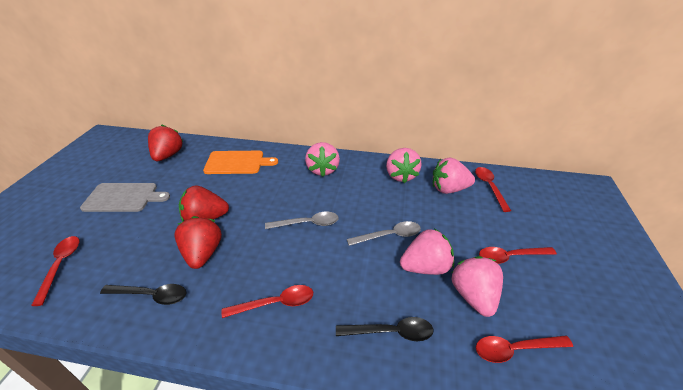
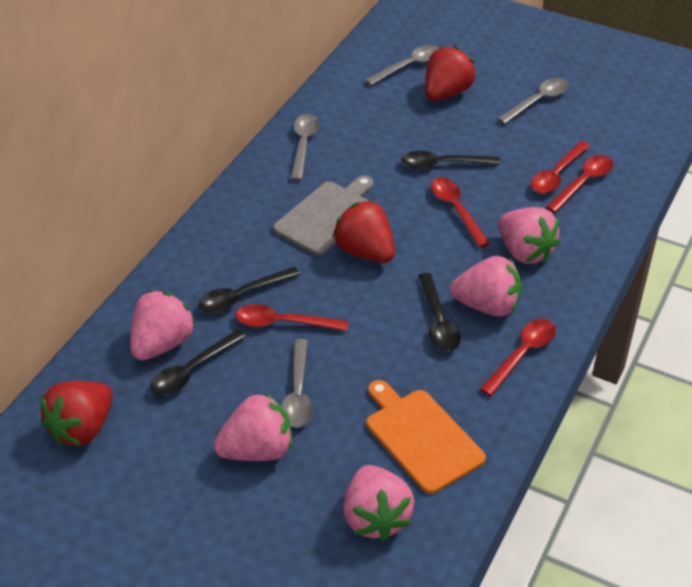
black spoon: [100,284,187,305] [336,317,433,341] = 2 -> [150,330,246,396] [199,267,300,313] [401,151,500,169] [418,273,461,351] = 4
grey spoon: [265,212,339,229] [347,221,421,246] = 2 -> [281,339,313,428] [290,114,320,181] [365,45,439,86] [497,78,569,124] = 4

